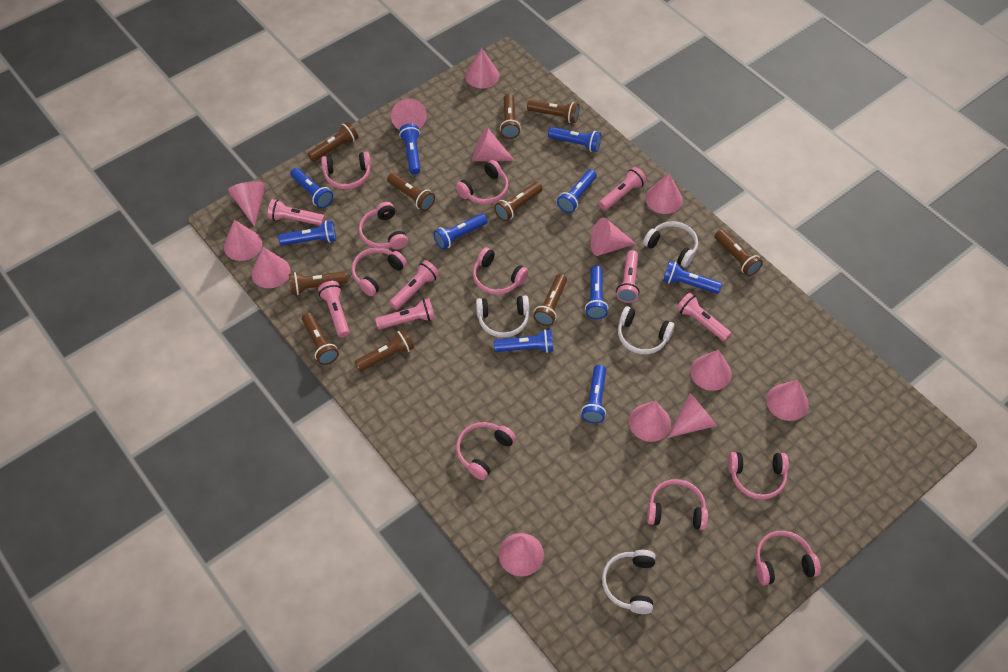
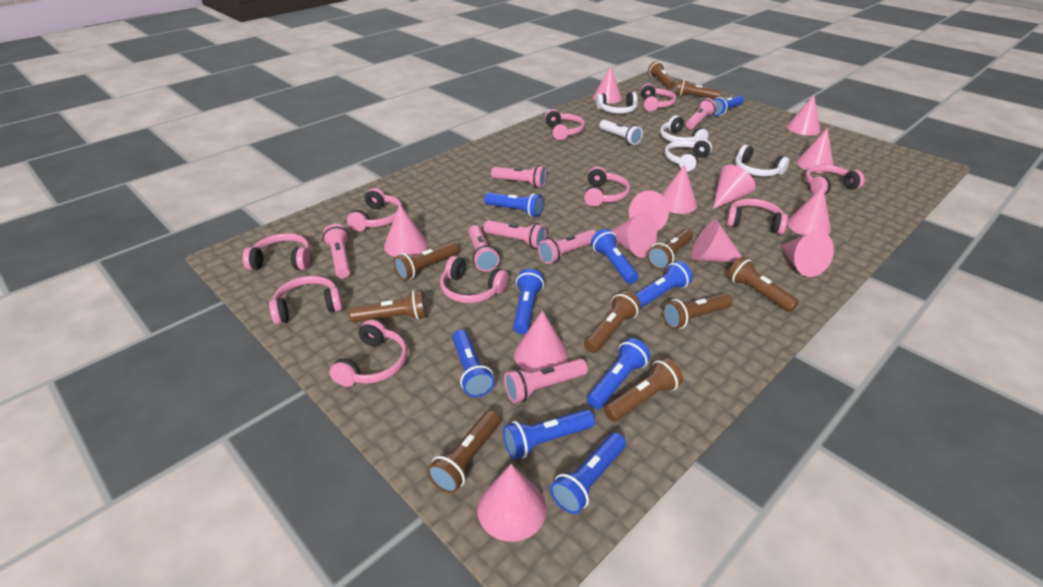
blue flashlight: [278,221,336,246] [290,168,333,208] [399,124,421,175] [434,214,488,250] [494,329,553,353] [548,127,601,152] [557,169,597,213] [581,365,606,423] [585,266,608,319] [663,261,722,294] = 10 -> [452,330,495,397] [484,192,543,217] [503,409,595,460] [513,269,544,334] [550,433,626,514] [587,338,651,409] [591,229,639,284] [634,261,693,308] [713,96,744,116] = 9
pink headphones: [321,152,371,189] [351,247,407,296] [359,202,408,249] [456,160,509,204] [456,422,516,480] [473,247,529,295] [647,479,708,530] [728,452,789,500] [755,531,821,585] = 9 -> [243,233,310,270] [269,276,342,324] [329,320,407,387] [347,188,403,231] [440,256,509,303] [545,109,585,141] [584,167,630,207] [641,84,676,112] [726,198,788,234] [805,165,865,194] = 10
white flashlight: none = 0 -> [599,120,643,145] = 1

